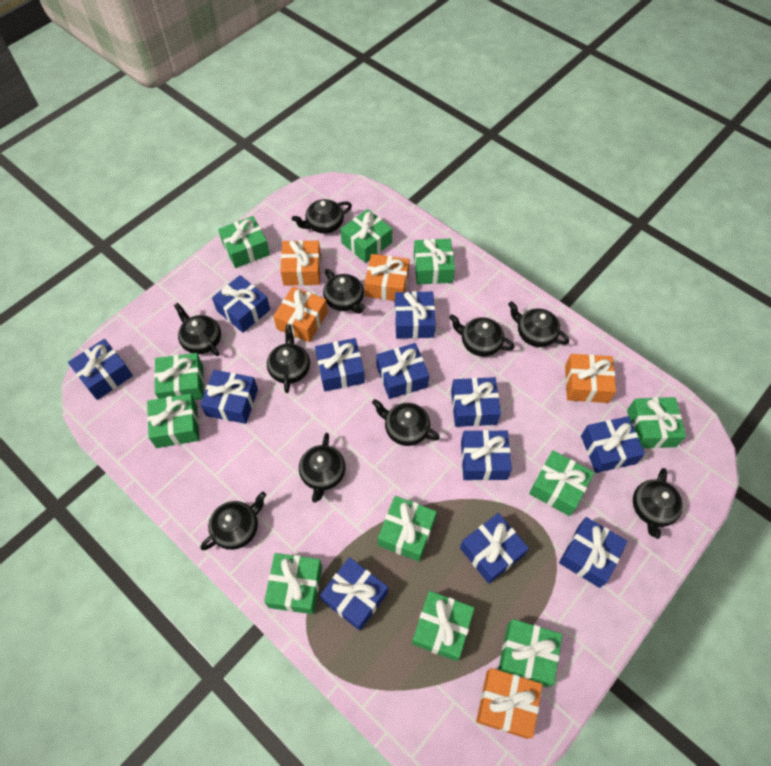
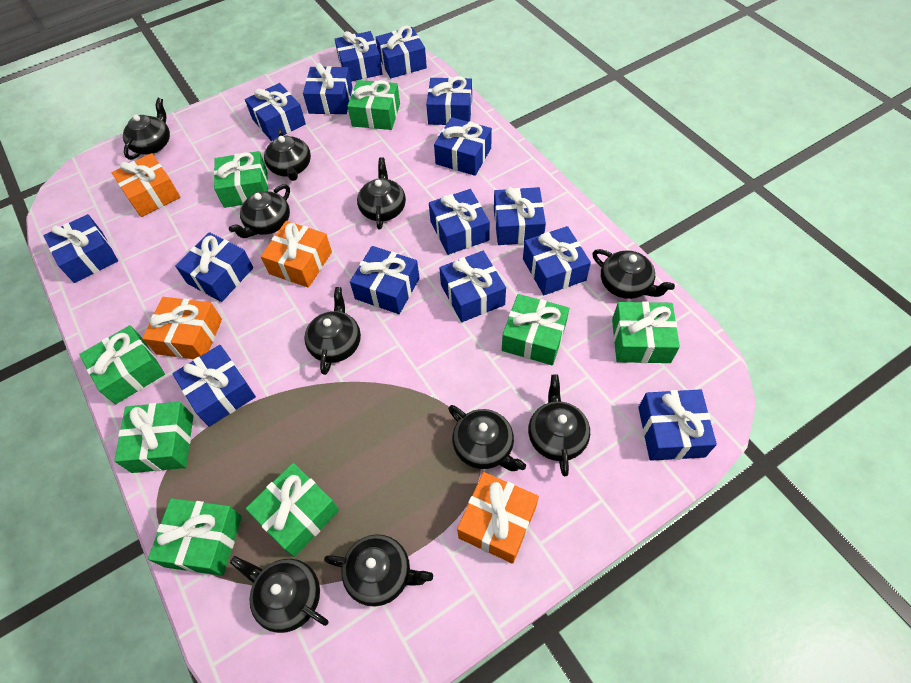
blue gift: [68,339,133,400] [200,370,258,424] [212,275,270,333] [315,338,365,391] [320,557,388,631] [376,343,429,399] [395,291,436,339] [451,377,501,427] [460,513,529,584] [461,430,512,480] [559,517,628,588] [581,416,645,473] = 12 -> [43,214,118,283] [172,345,256,427] [175,232,253,302] [245,83,306,141] [303,63,353,114] [335,31,383,82] [350,246,420,314] [376,25,427,79] [426,76,472,125] [429,189,490,255] [434,117,492,176] [439,251,506,322] [494,187,546,245] [523,226,591,295] [638,389,717,461] = 15
green gift: [147,394,200,448] [154,353,204,400] [218,216,270,268] [264,553,322,614] [340,209,392,263] [378,496,437,562] [412,591,474,661] [414,239,455,285] [498,619,562,687] [529,450,594,516] [627,397,686,448] = 11 -> [79,325,165,404] [114,402,193,473] [148,498,242,576] [214,151,269,208] [246,463,339,557] [347,80,400,130] [502,294,570,365] [612,301,680,363] = 8
orange gift: [273,286,328,342] [280,240,321,286] [365,254,409,301] [476,668,542,739] [565,354,616,403] = 5 -> [111,153,180,217] [142,297,222,359] [261,221,332,288] [457,472,539,564] = 4

